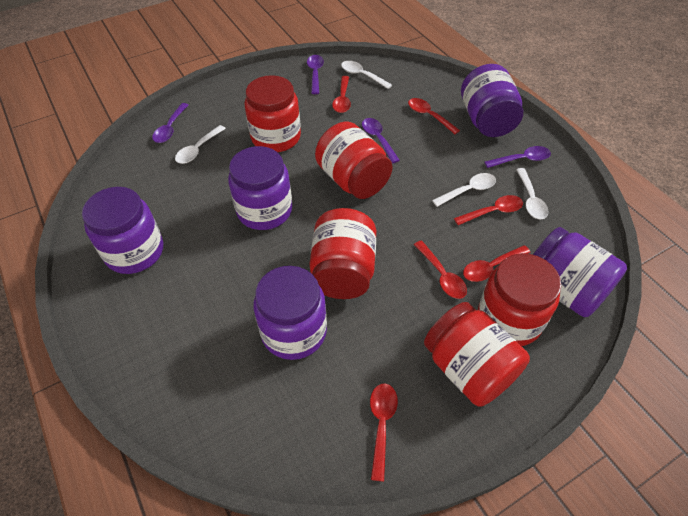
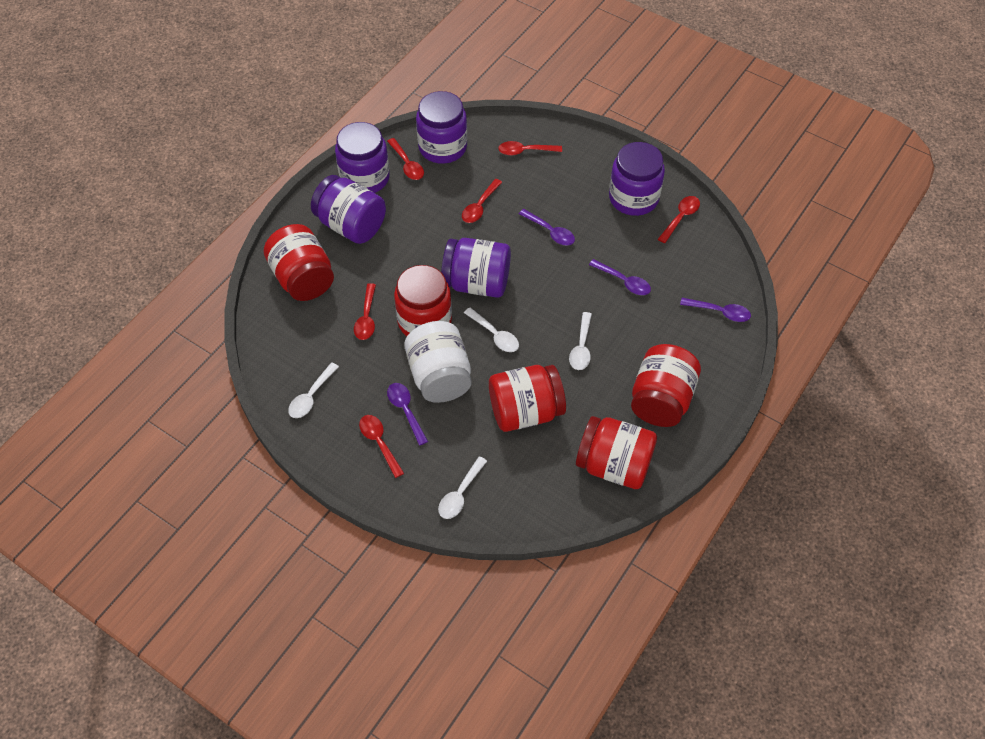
white jar: none = 0 -> [405,321,471,403] = 1

